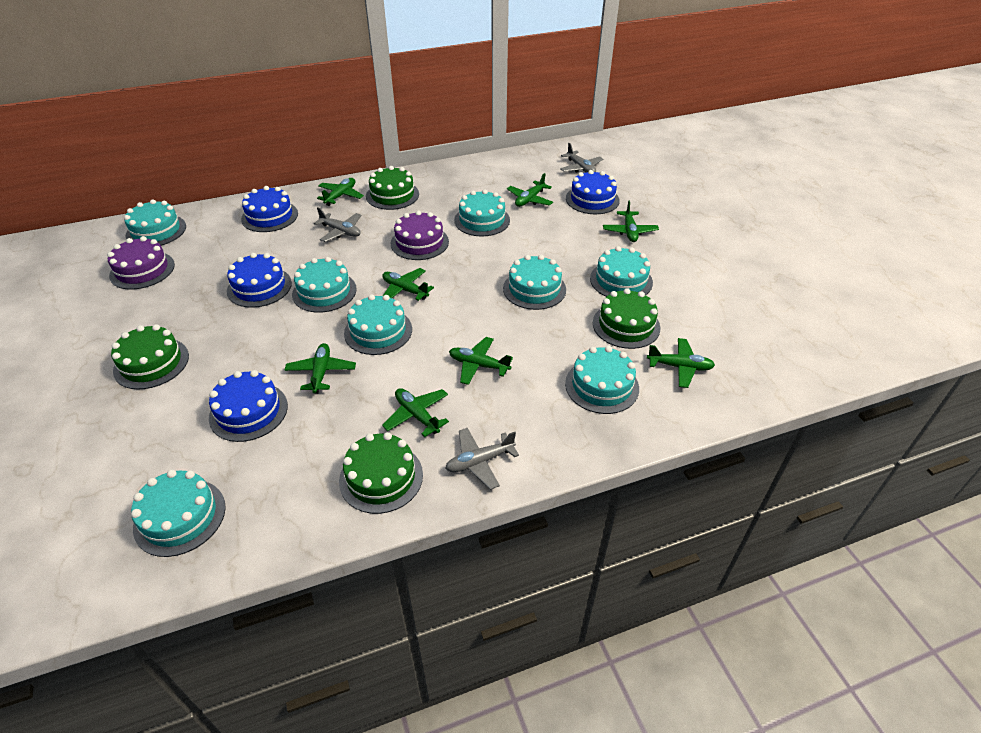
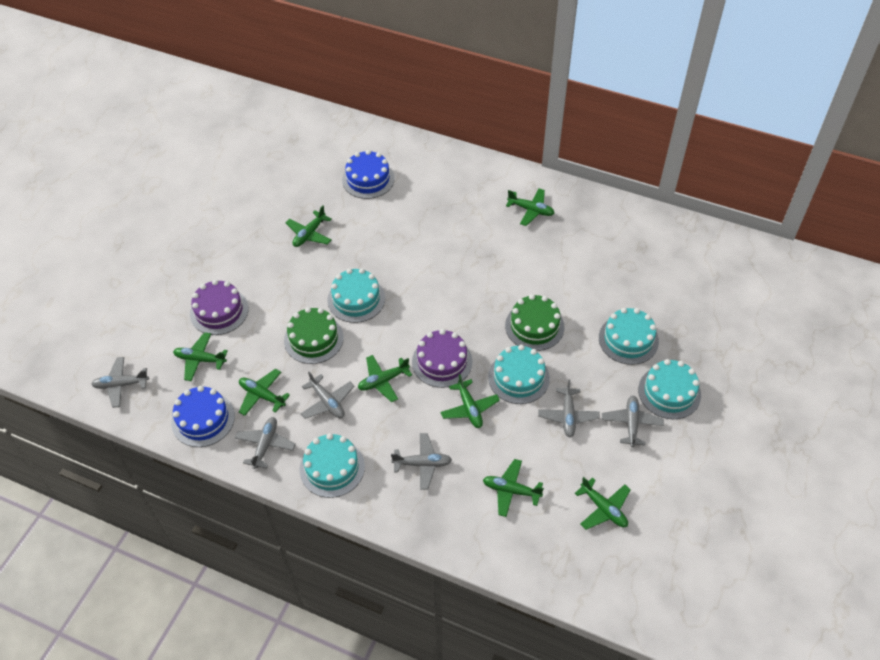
blue cake: [209,370,288,442] [227,253,292,308] [241,186,298,232] [566,170,620,214] = 4 -> [171,386,235,447] [342,150,395,199] = 2
green cake: [111,324,189,390] [339,432,423,514] [366,166,419,210] [593,288,660,349] = 4 -> [284,307,344,364] [505,294,564,351] = 2
grey plane: [314,207,361,242] [445,428,519,490] [560,143,603,173] = 3 -> [91,357,149,408] [235,417,296,469] [301,372,354,419] [391,433,452,490] [538,380,600,437] [602,396,664,447] = 6
turquoise cake: [124,199,186,246] [131,470,226,557] [292,257,357,313] [344,294,412,355] [454,189,510,236] [503,255,566,310] [565,346,639,414] [590,246,653,297] = 8 -> [300,433,365,498] [327,268,385,323] [488,345,550,404] [599,308,659,365] [638,359,701,419] = 5

